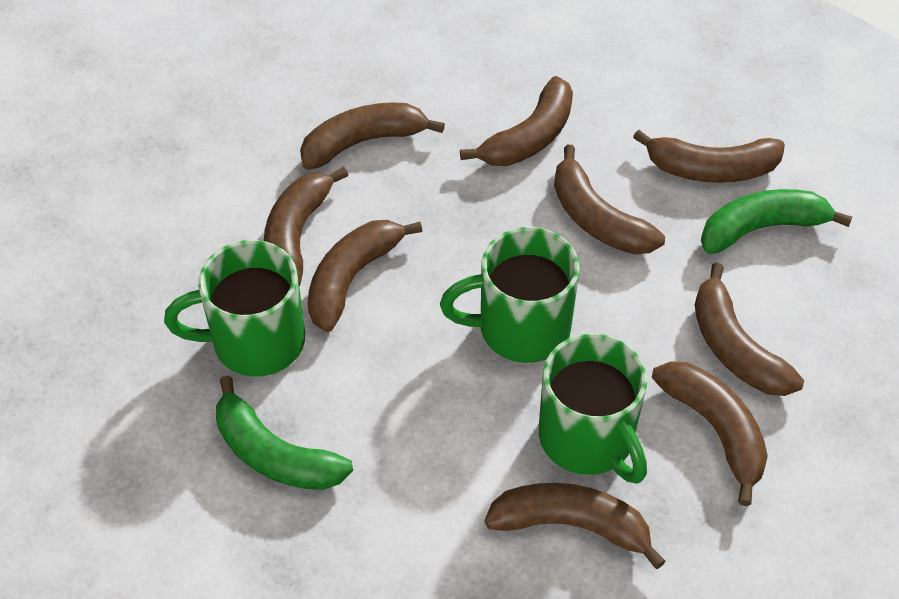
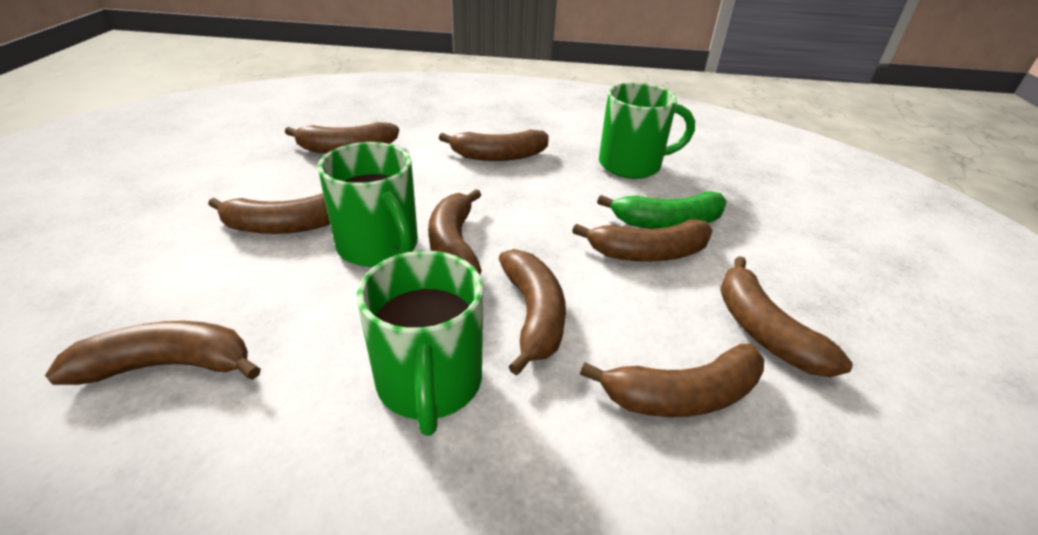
green banana: [216,375,353,490] [701,189,852,254] = 2 -> [597,192,727,229] = 1

